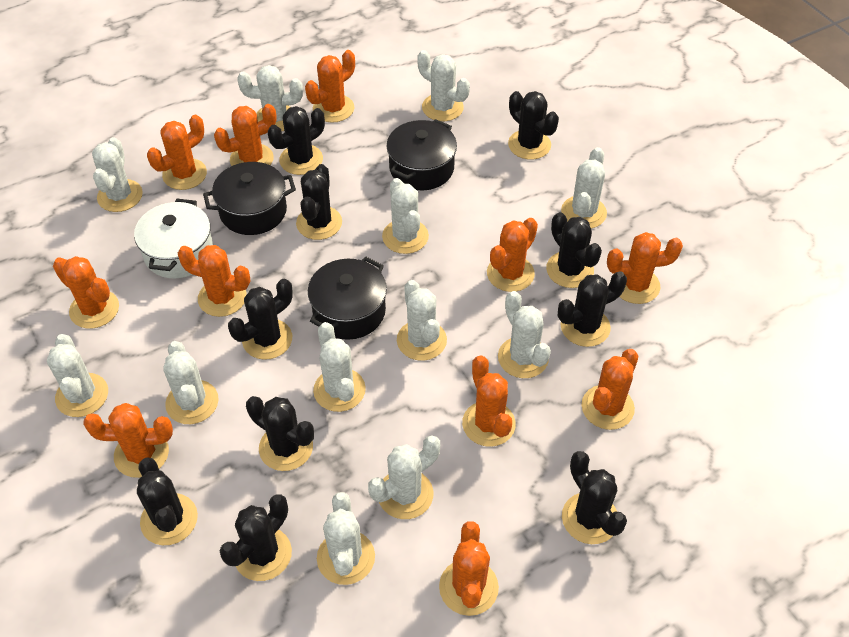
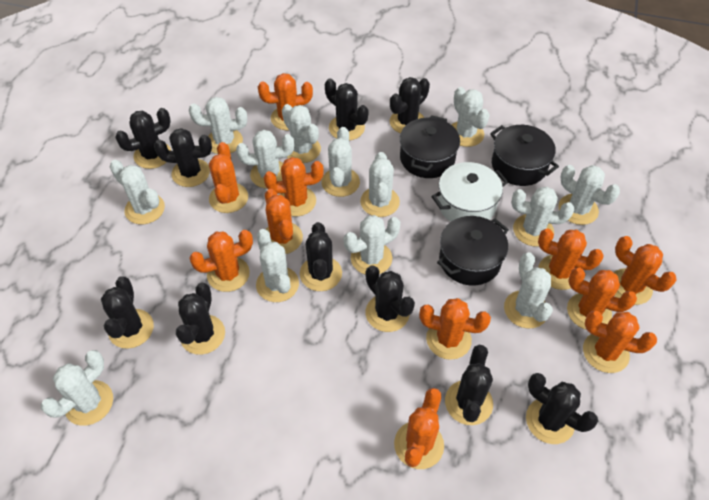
white cactus: [47,334,108,417] [92,137,143,212] [163,341,219,424] [237,65,303,132] [313,322,366,412] [317,492,375,585] [368,435,440,519] [382,178,429,254] [397,280,447,361] [417,50,470,121] [498,291,551,378] [561,147,607,229] = 12 -> [41,350,113,426] [110,160,165,224] [189,97,247,154] [236,130,294,188] [256,229,299,302] [282,104,321,163] [321,127,360,197] [344,215,400,274] [360,152,400,217] [452,87,490,147] [504,252,553,329] [511,187,574,247] [558,165,620,225] = 13

